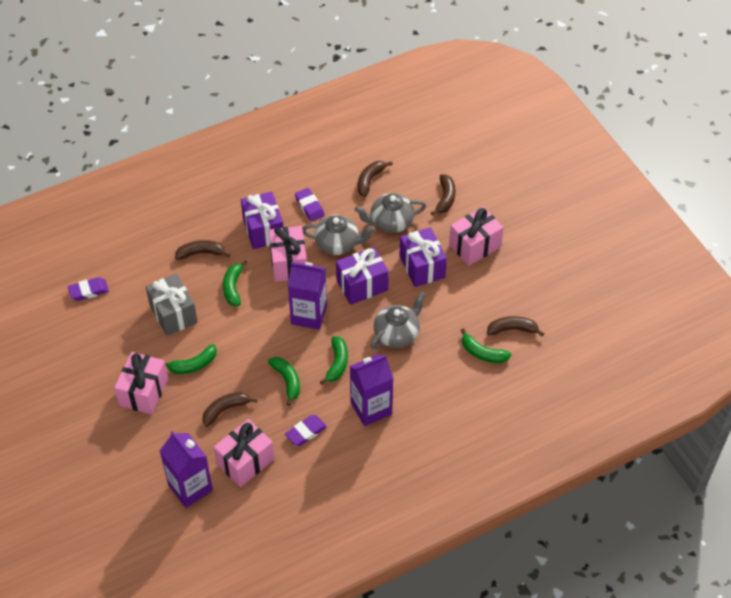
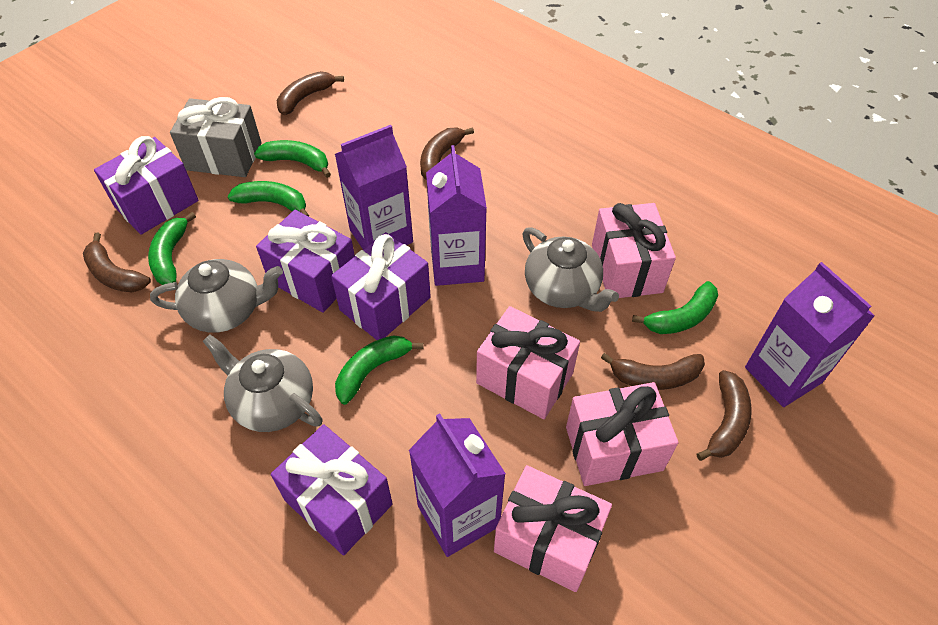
purple carton: [160,431,213,508] [288,262,327,330] [350,354,394,426] = 3 -> [335,125,413,250] [409,413,506,557] [426,145,487,286] [745,262,875,407] = 4
purple eraser: [68,277,109,301] [285,415,327,446] [295,188,325,222] = 3 -> none = 0
purple gift: [241,192,283,249] [336,247,389,305] [399,227,447,287] = 3 -> [94,136,199,235] [256,210,355,313] [271,424,393,555] [331,232,431,340] = 4

